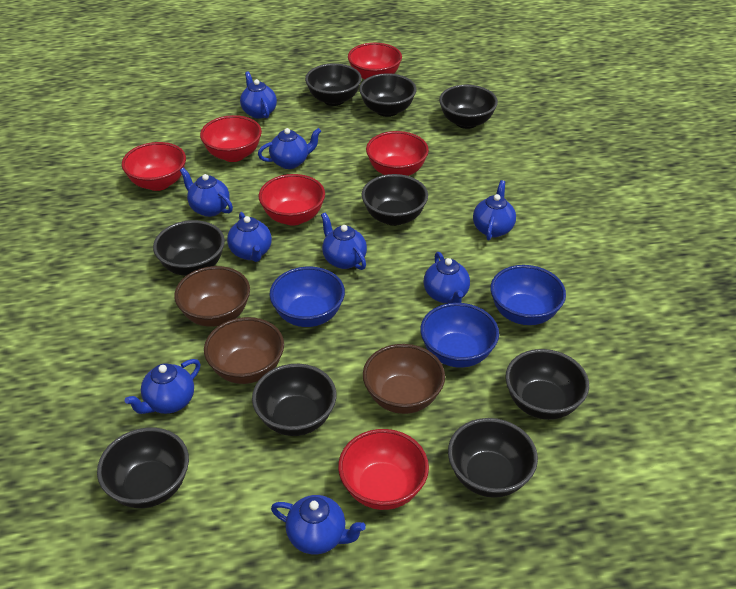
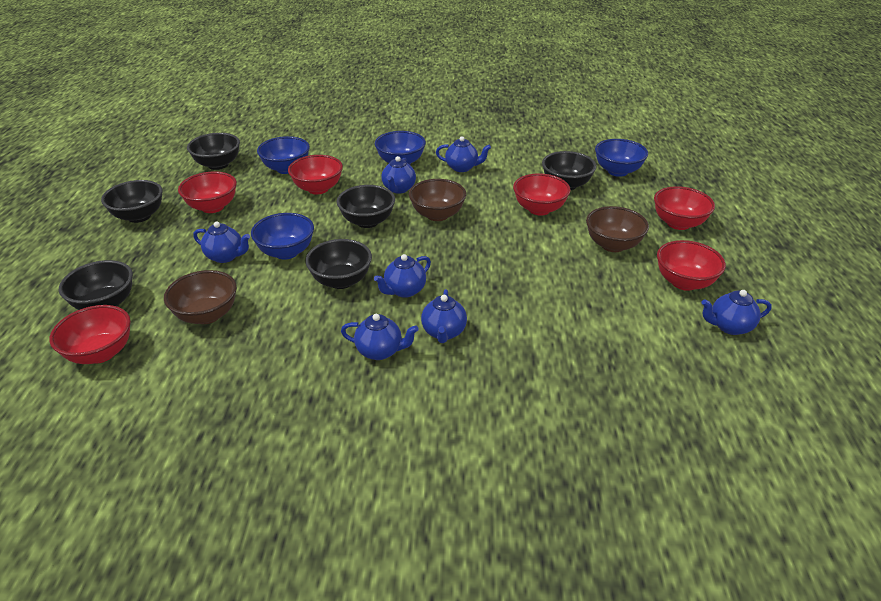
black bowl: [97,427,189,508] [153,220,225,276] [252,364,336,436] [305,63,362,106] [359,73,417,117] [362,174,428,226] [439,85,498,129] [448,418,538,498] [505,349,589,420] = 9 -> [59,260,133,310] [101,180,163,223] [187,133,240,170] [305,239,372,289] [337,185,395,228] [542,151,597,190] = 6
blue bowl: [269,266,345,327] [420,303,499,368] [490,265,566,325] = 3 -> [251,213,314,260] [257,136,310,174] [375,131,426,165] [595,139,648,177] = 4
blue teapot: [125,359,200,414] [180,167,233,217] [227,212,272,262] [240,71,277,119] [258,128,321,169] [271,495,366,554] [321,212,367,270] [424,252,470,303] [473,180,516,241] = 9 -> [193,222,250,263] [341,314,419,360] [374,254,431,298] [382,156,416,194] [421,289,467,343] [436,136,491,172] [701,290,772,335] = 7

